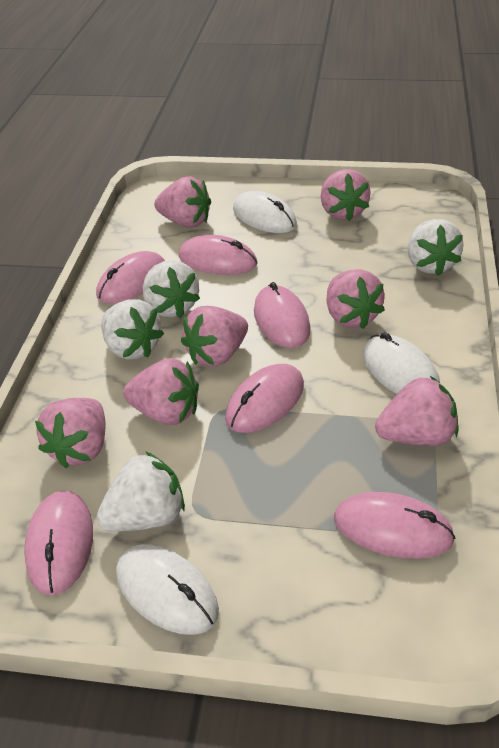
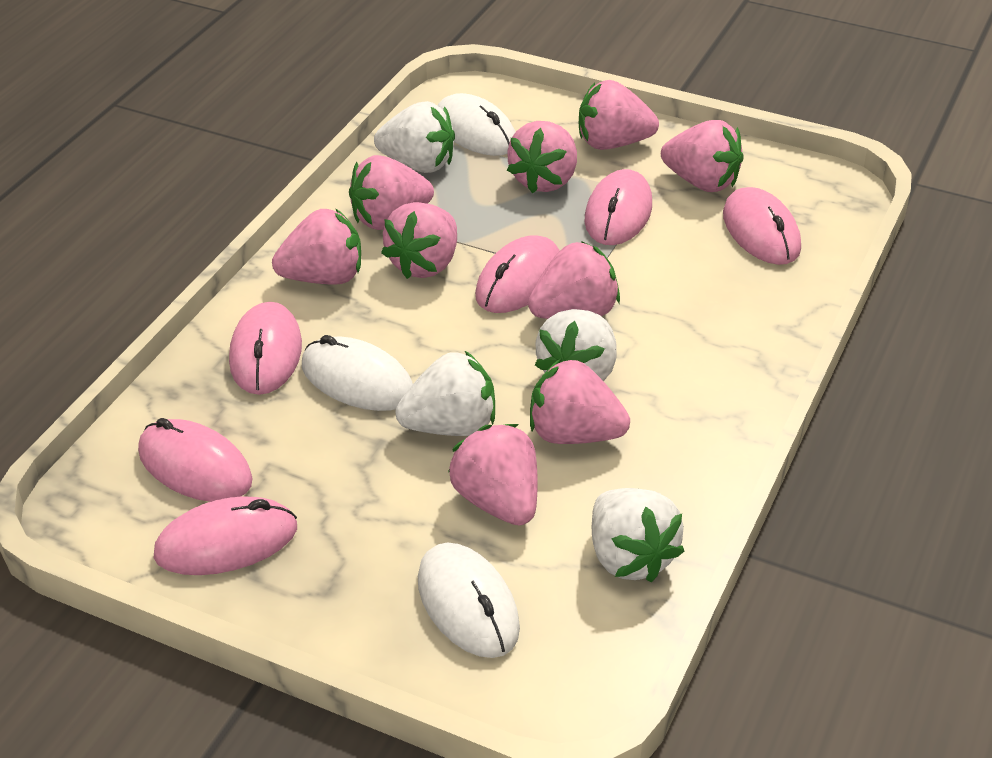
pink strawberry: [35,398,105,468] [123,358,199,425] [154,177,211,228] [181,306,248,367] [321,169,371,221] [327,269,385,329] [375,376,458,446] = 7 -> [272,208,361,285] [349,155,434,230] [381,202,457,279] [448,424,538,526] [507,121,577,194] [528,241,620,319] [530,358,630,444] [579,80,659,150] [661,120,744,192] = 9

